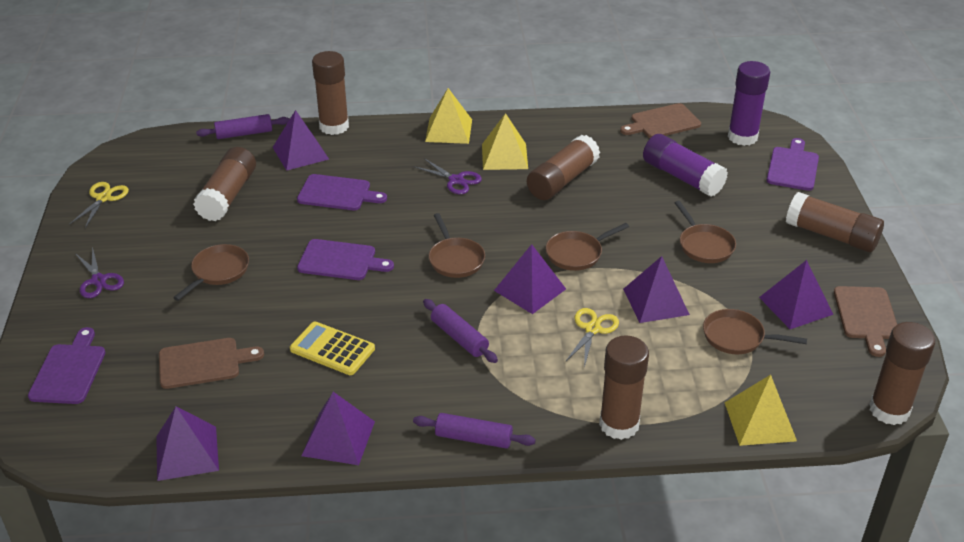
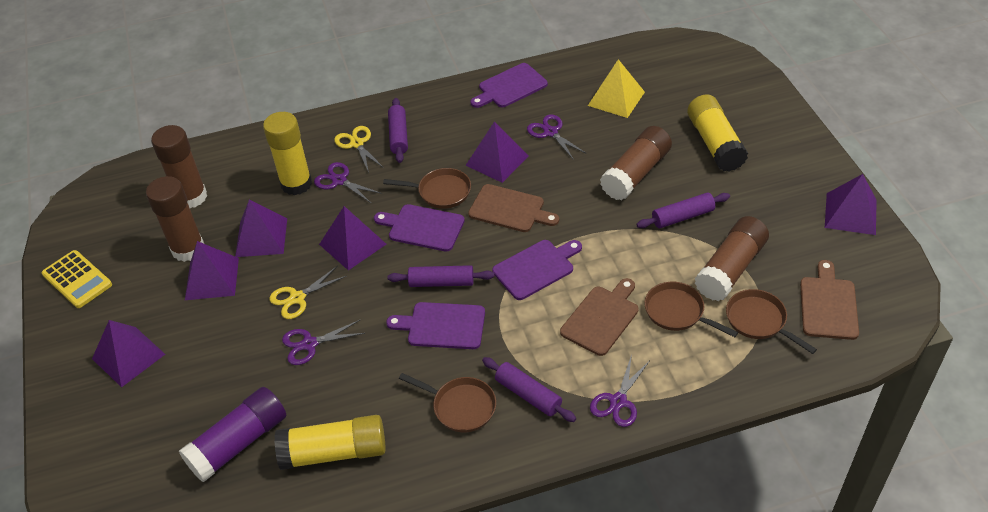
brown glue stick: [193,147,256,221] [312,51,349,135] [527,135,600,200] [599,335,649,440] [786,192,884,252] [869,322,935,425] = 6 -> [146,176,204,262] [151,125,207,208] [600,126,672,200] [695,216,769,301] = 4
brown pan: [173,244,249,301] [429,213,485,278] [546,223,629,271] [675,201,736,263] [703,309,807,354] = 5 -> [383,168,471,209] [399,373,496,432] [644,282,738,337] [726,289,817,354] = 4
purple glue stick: [643,134,728,197] [728,61,770,146] = 2 -> [179,387,286,482] = 1
purple rolling pin: [196,114,289,139] [413,413,536,449] [423,299,498,363] = 3 -> [387,265,494,287] [388,98,408,163] [482,357,576,422] [636,193,730,228] = 4
purple scissors: [75,247,124,298] [413,158,482,194] = 2 -> [282,320,365,365] [314,162,382,203] [527,114,587,160] [590,354,649,427] = 4
yellow glue stick: none = 0 -> [263,112,312,195] [274,415,386,470] [687,94,748,171] = 3
yellow pyramid: [425,88,472,144] [482,113,528,170] [724,375,797,446] = 3 -> [588,59,645,118] = 1

